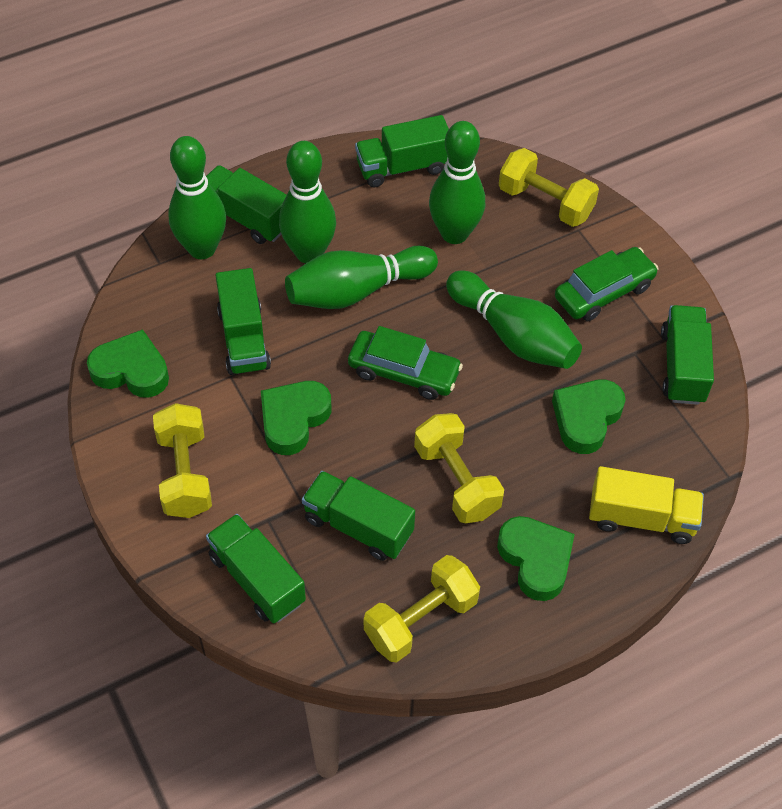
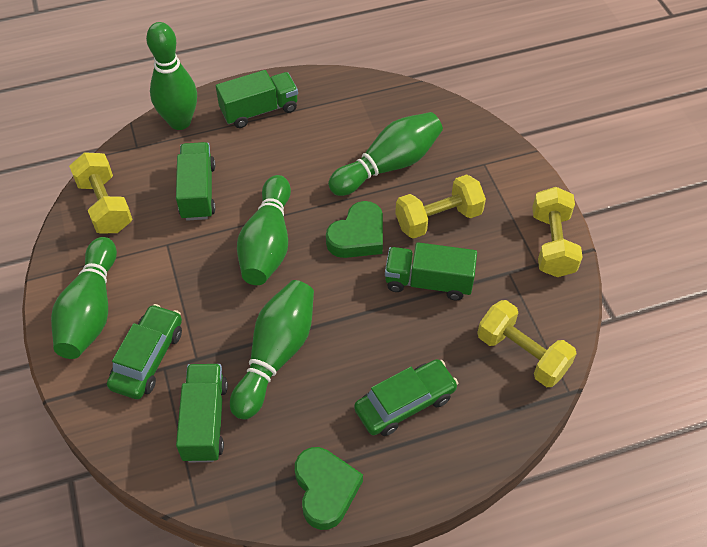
green heart: [87,329,169,398] [261,381,331,455] [497,516,575,601] [552,380,626,454] = 4 -> [295,447,363,530] [326,201,383,258] = 2
green truck: [206,165,287,244] [206,514,306,624] [216,268,271,375] [302,471,415,561] [355,115,449,188] [661,305,714,405] = 6 -> [176,142,216,221] [176,364,228,462] [216,70,298,128] [385,242,477,300] = 4
yellow truck: [589,466,704,544] = 1 -> none = 0

